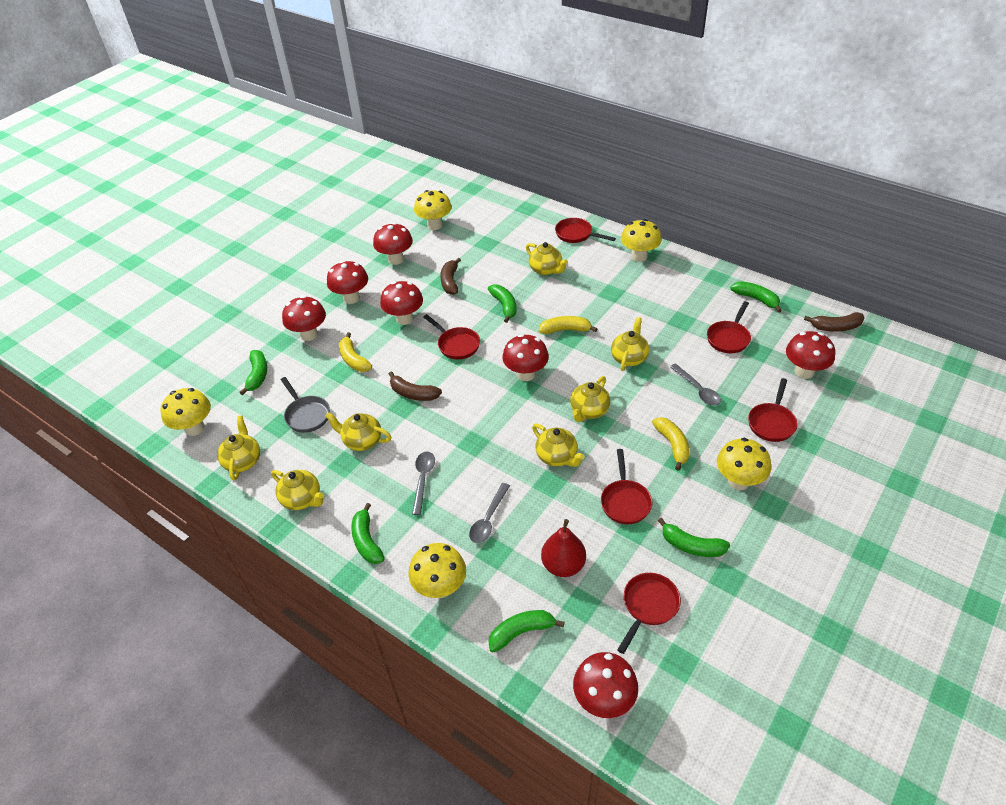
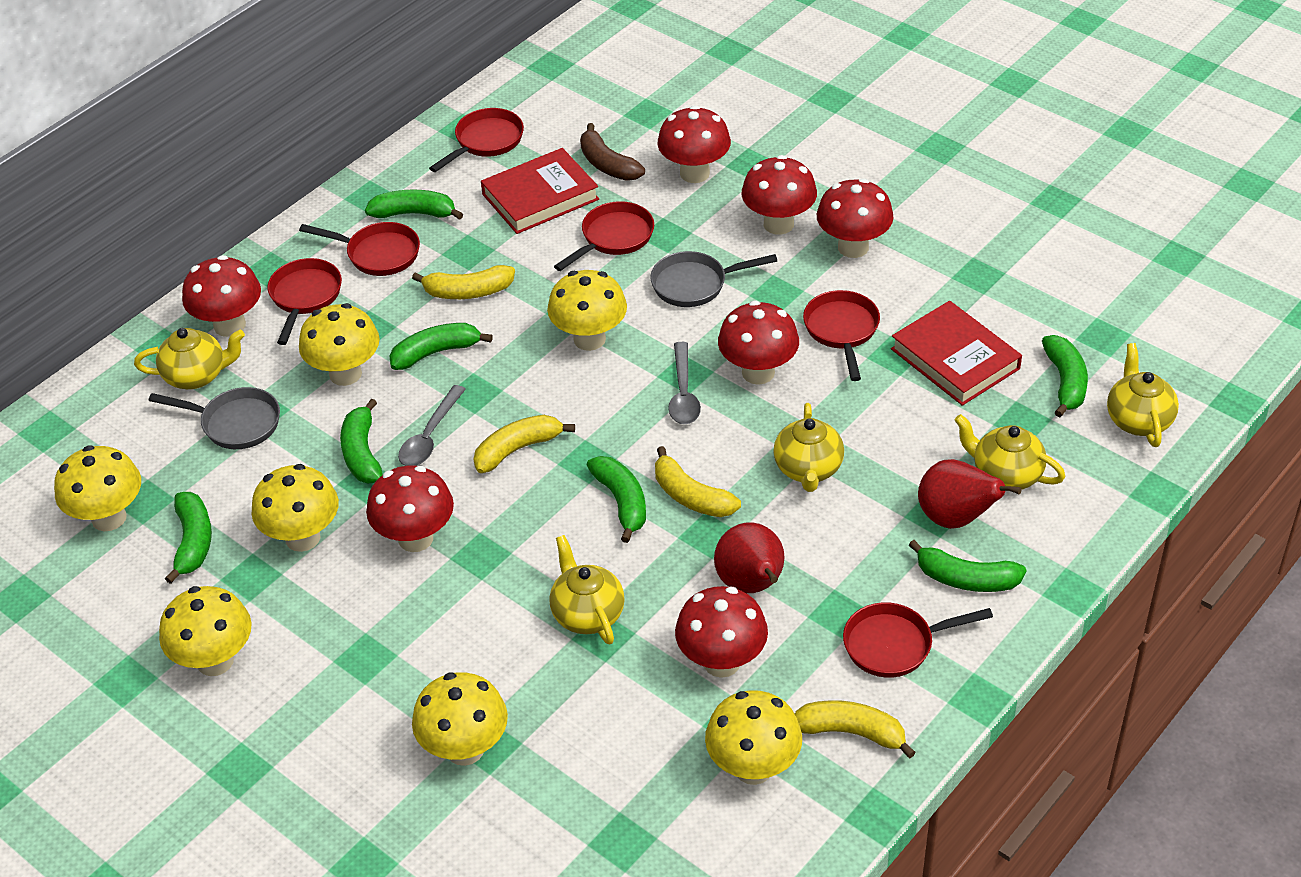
brown banana: [389,371,442,401] [440,258,461,295] [804,312,865,332] = 3 -> [580,123,645,181] = 1
green banana: [239,350,267,395] [351,503,385,564] [488,284,516,323] [488,610,565,652] [658,518,730,557] [730,281,782,313] = 6 -> [165,492,212,584] [340,398,383,483] [365,189,463,220] [389,323,493,370] [587,456,646,543] [909,540,1027,592] [1042,335,1088,417] = 7
grey pan: [281,377,330,433] = 1 -> [149,387,280,449] [650,251,777,307] = 2
grey spoon: [412,452,435,515] [469,483,510,543] [670,363,721,406] = 3 -> [398,385,466,466] [668,342,701,424] = 2
red book: none = 0 -> [481,148,599,234] [891,301,1022,406] = 2
red pear: [541,519,586,577] = 1 -> [714,522,784,593] [918,459,1022,529] = 2
yellow banana: [339,332,372,372] [539,316,597,334] [652,417,690,471] = 3 -> [412,265,515,299] [474,415,575,473] [655,446,741,517] [795,700,916,758] = 4
yellow mushroom: [160,388,211,436] [409,543,466,598] [414,190,452,230] [621,219,661,262] [717,438,771,490] = 5 -> [54,445,141,531] [159,586,252,676] [251,464,339,552] [299,303,379,386] [412,672,508,766] [547,270,627,351] [705,690,802,785] = 7
yellow teapot: [217,416,260,481] [271,470,324,510] [325,413,392,451] [526,242,568,275] [532,424,585,467] [570,376,610,422] [611,317,649,371] = 7 -> [134,328,245,389] [549,535,625,644] [773,403,844,492] [954,414,1065,490] [1107,343,1179,447] = 5

